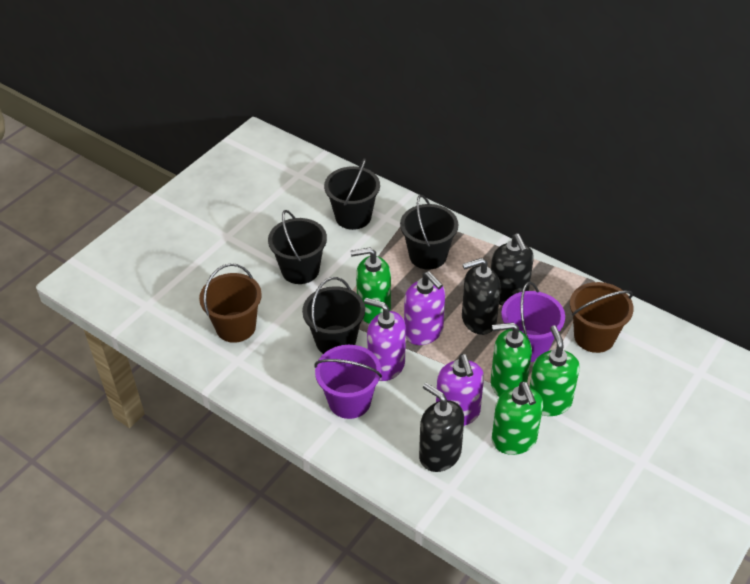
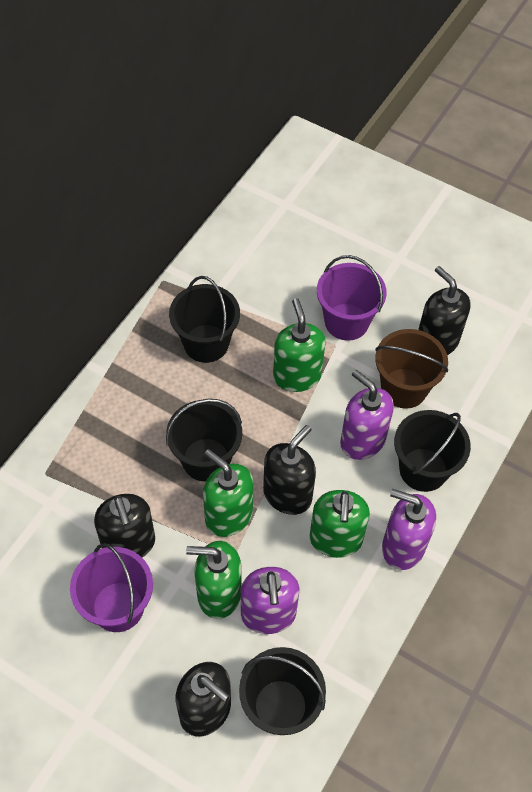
black soap dispenser: [419,383,464,472] [462,258,501,335] [491,234,534,305] = 3 -> [94,494,155,557] [175,662,231,737] [263,425,316,515] [418,266,470,355] = 4
brown bucket: [199,263,262,343] [570,282,634,353] = 2 -> [375,329,448,409] = 1

